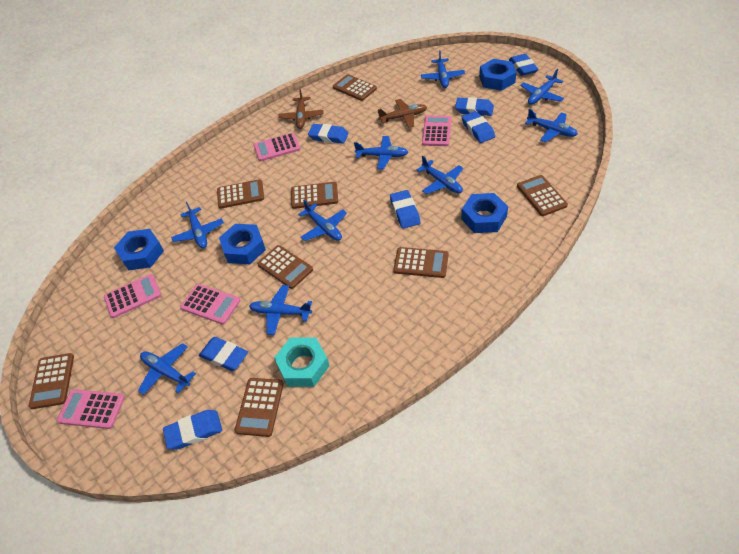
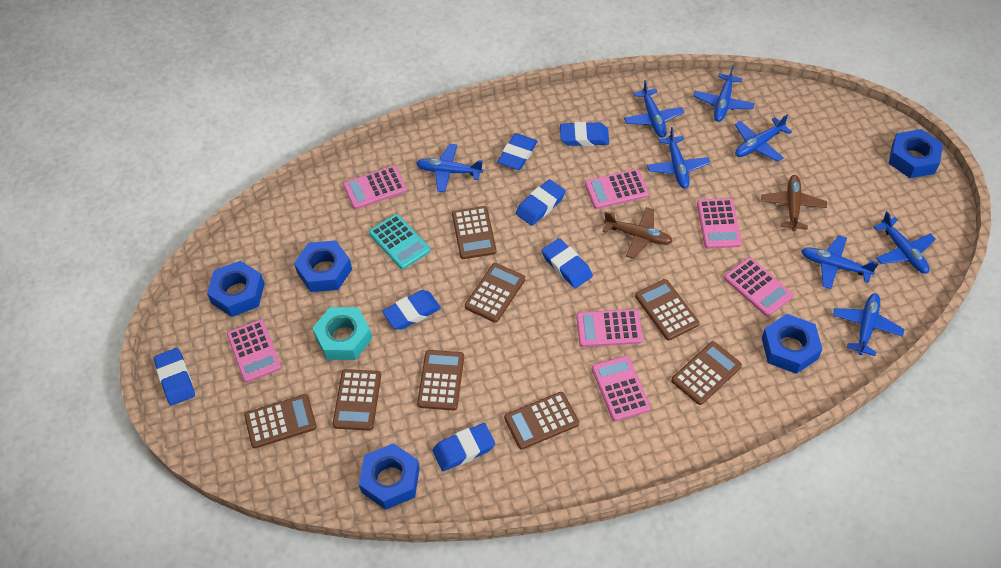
blue nut: [114,229,164,271] [219,224,266,264] [461,193,508,233] [479,59,517,91] = 4 -> [207,261,265,317] [294,240,352,292] [359,443,420,510] [762,314,822,374] [888,129,943,178] = 5
blue plane: [138,343,196,395] [171,202,224,248] [249,285,312,335] [298,200,347,241] [354,136,408,169] [417,156,464,194] [421,50,465,88] [520,69,564,105] [525,109,578,142] = 9 -> [416,144,483,192] [624,80,684,138] [647,127,710,188] [694,65,755,122] [735,114,792,162] [801,235,878,289] [833,293,904,356] [874,211,936,274] = 8
pink calculator: [57,389,125,429] [104,274,161,318] [180,284,240,324] [254,133,300,161] [422,116,451,146] = 5 -> [227,319,282,383] [343,166,407,209] [576,309,643,347] [585,169,649,209] [592,356,651,421] [697,198,742,249] [724,257,793,316] = 7
turquoise calculator: none = 0 -> [369,214,430,269] = 1

